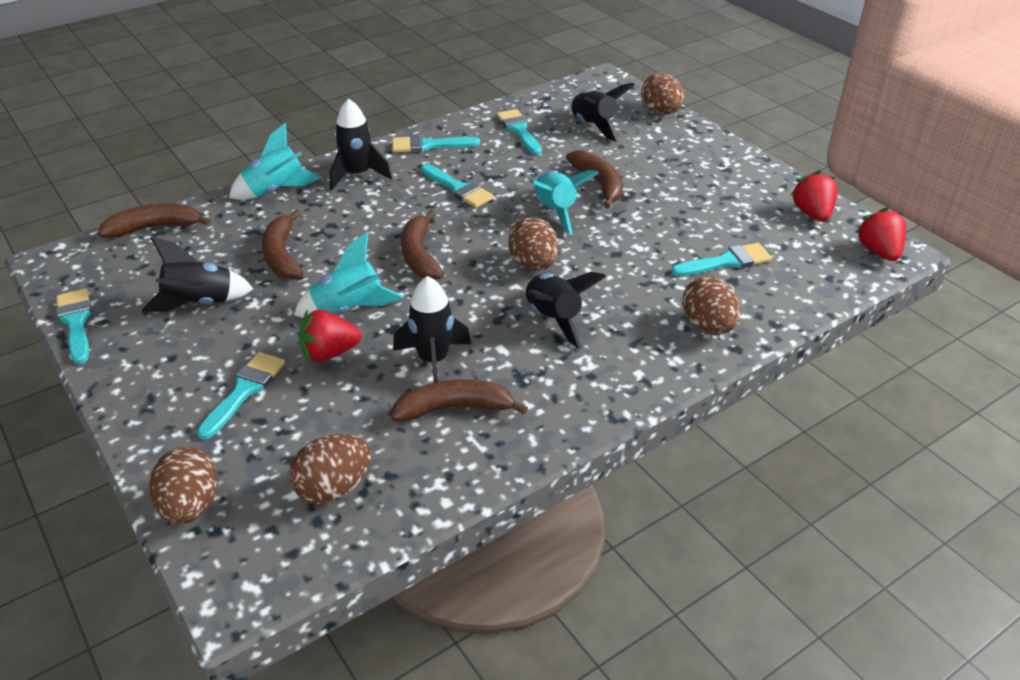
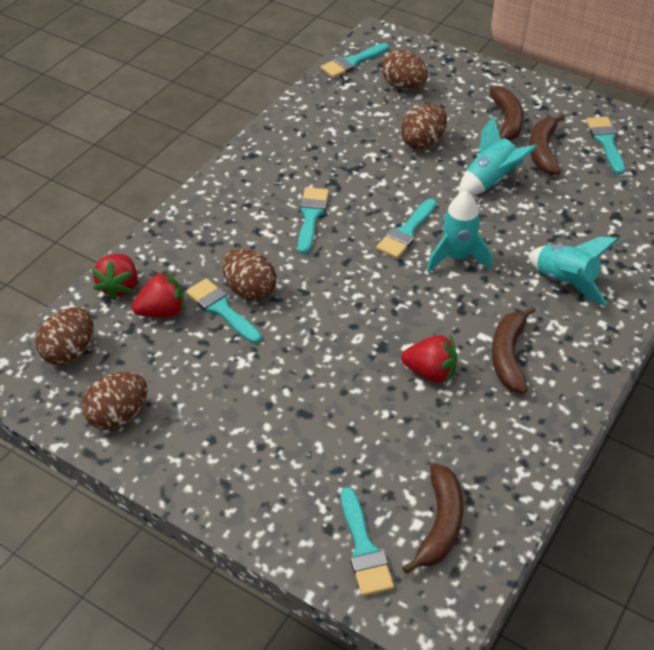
black rocket: [142,236,253,312] [330,98,392,190] [393,276,471,383] [525,272,606,349] [570,83,635,142] = 5 -> none = 0
brown banana: [98,204,211,238] [262,210,303,279] [391,379,528,422] [401,210,444,280] [566,150,623,209] = 5 -> [402,463,464,574] [489,86,524,141] [492,306,536,393] [529,114,565,175] = 4

